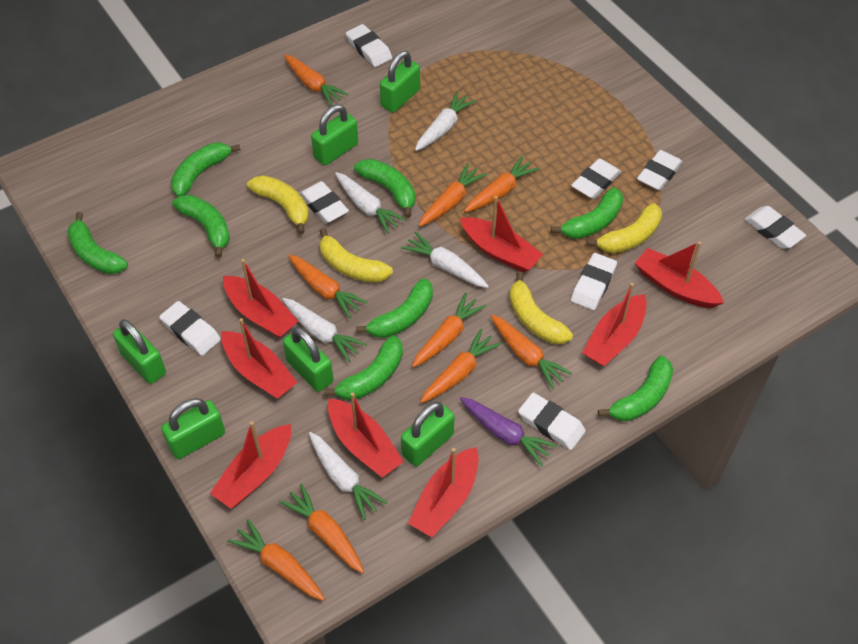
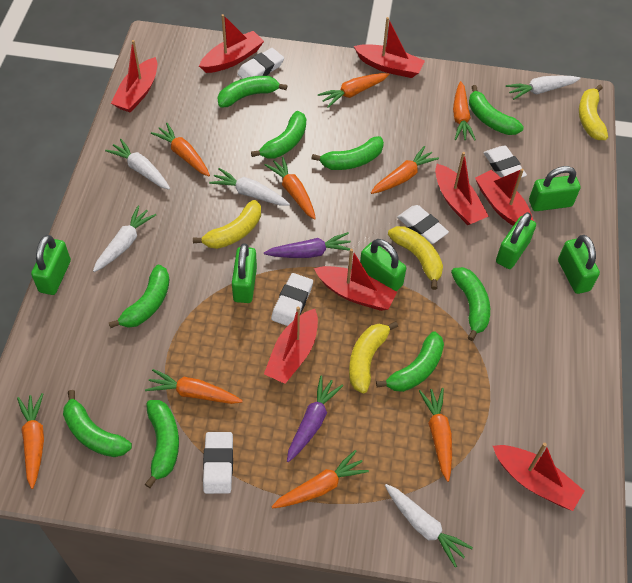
green banana: [67,212,128,274] [171,143,241,197] [172,195,230,258] [324,335,403,400] [354,159,415,218] [356,278,433,338] [551,187,623,239] [598,356,673,421] = 8 -> [63,390,132,457] [109,264,169,328] [145,400,179,488] [217,76,287,107] [251,111,306,159] [312,136,384,170] [376,331,444,392] [451,267,490,341] [469,85,524,135] = 9
purple carrot: [460,397,557,467] = 1 -> [264,232,351,258] [287,376,343,462] = 2
white eraser: [159,301,221,356] [299,181,349,223] [346,24,392,67] [518,392,586,450] [571,158,621,199] [571,253,617,310] [637,150,683,191] [745,206,806,249] = 8 -> [203,432,233,494] [237,48,284,79] [271,273,313,326] [397,205,449,244] [483,146,527,178] = 5

